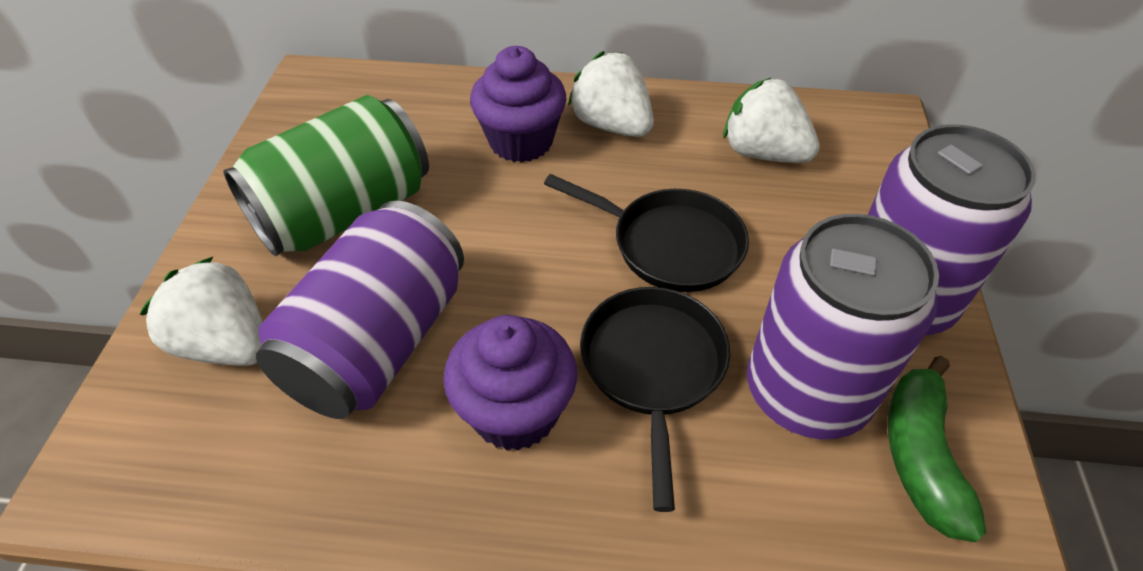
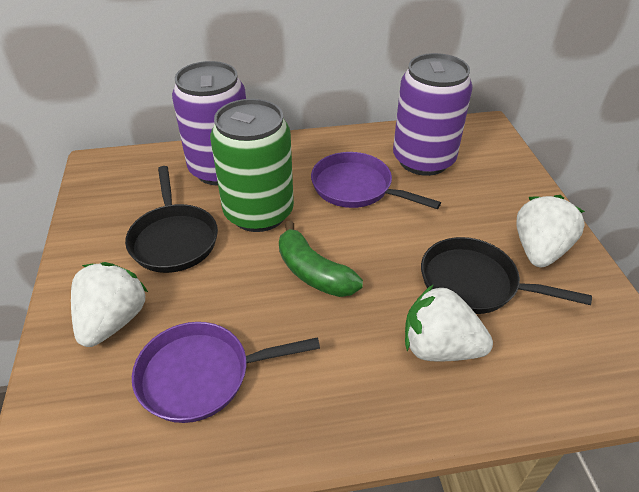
purple can: [256,201,464,419] [747,214,939,440] [868,124,1036,335] = 3 -> [172,61,246,185] [393,53,473,176] = 2
purple cupcake: [443,315,577,451] [470,46,567,162] = 2 -> none = 0
purple pan: none = 0 -> [132,322,320,423] [311,152,441,209] = 2

